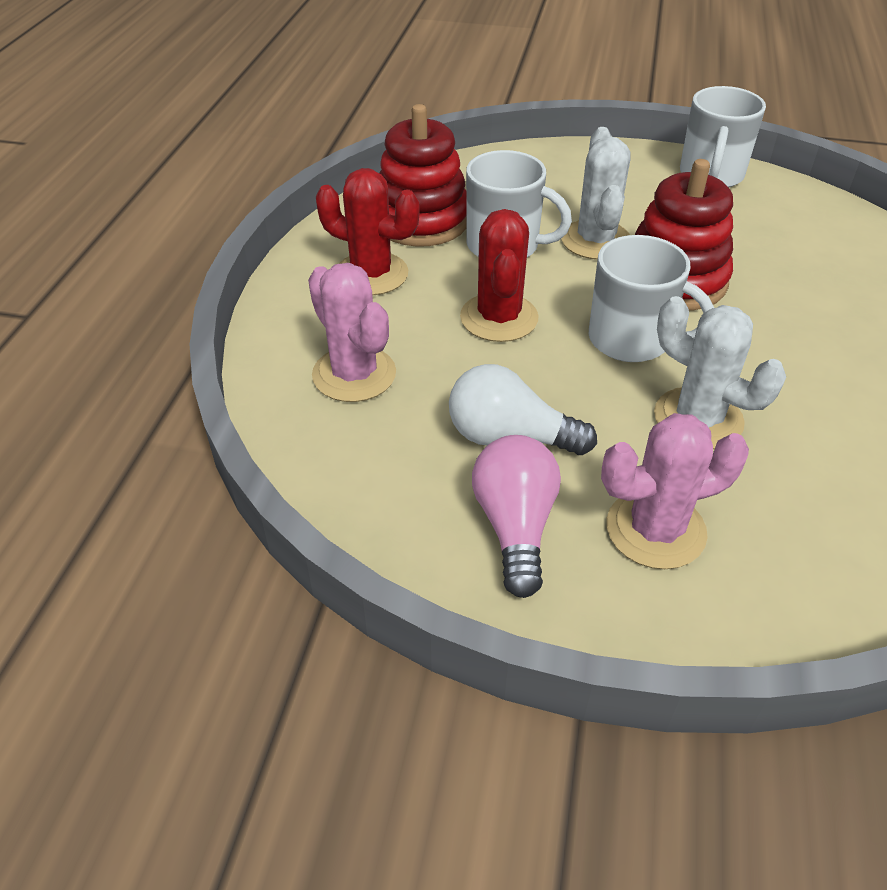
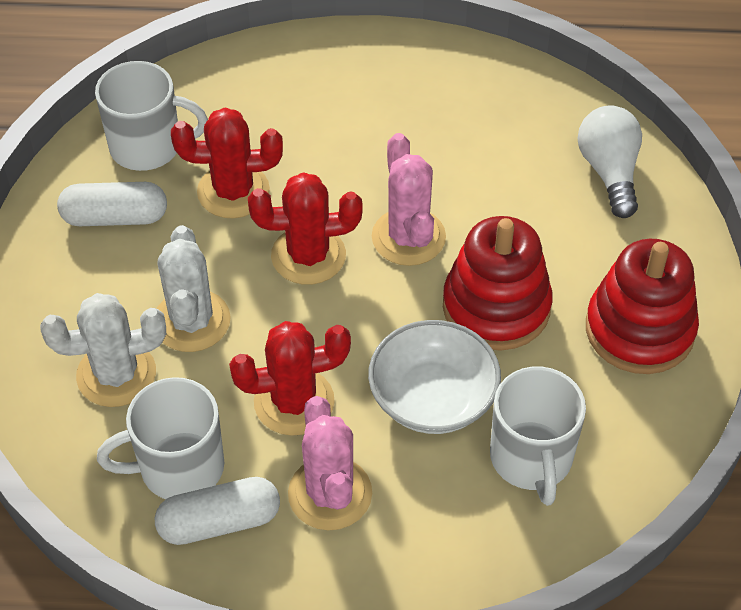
pink light bulb: [472,435,561,598] = 1 -> none = 0
red cactus: [316,168,420,296] [460,209,539,342] = 2 -> [171,107,283,219] [229,321,351,436] [248,172,363,285] = 3
white bowl: none = 0 -> [368,320,501,434] = 1
white capsule: none = 0 -> [57,182,167,226] [154,477,280,545] = 2

